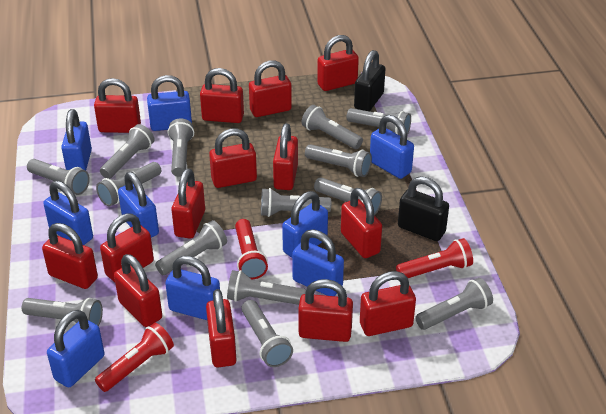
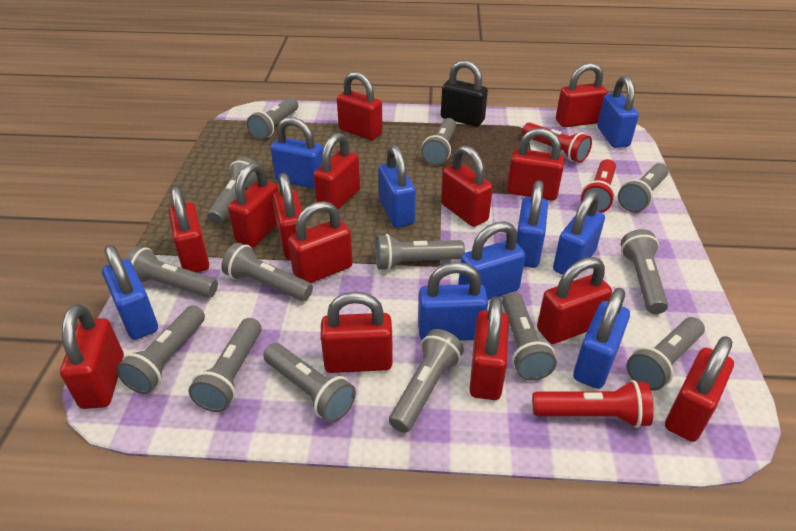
black padlock: [354,50,386,111] [398,176,449,241] = 2 -> [441,60,488,127] = 1

